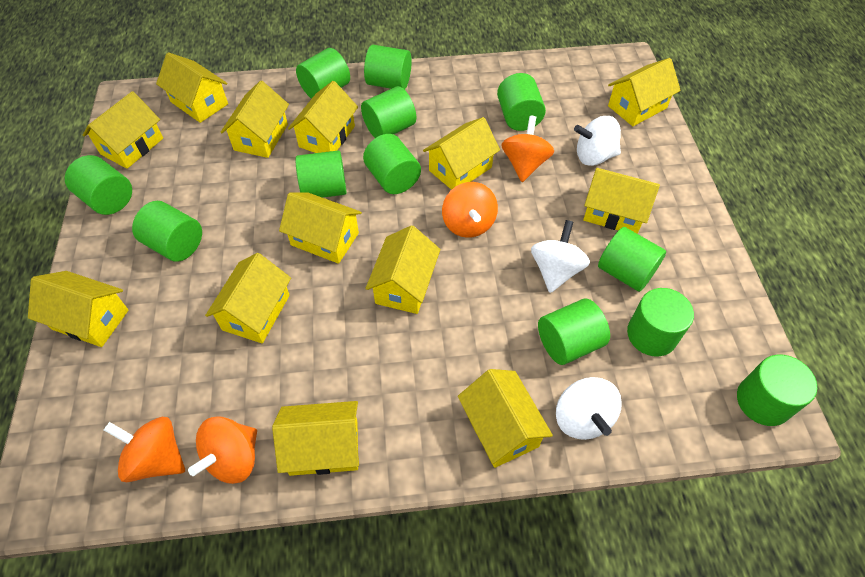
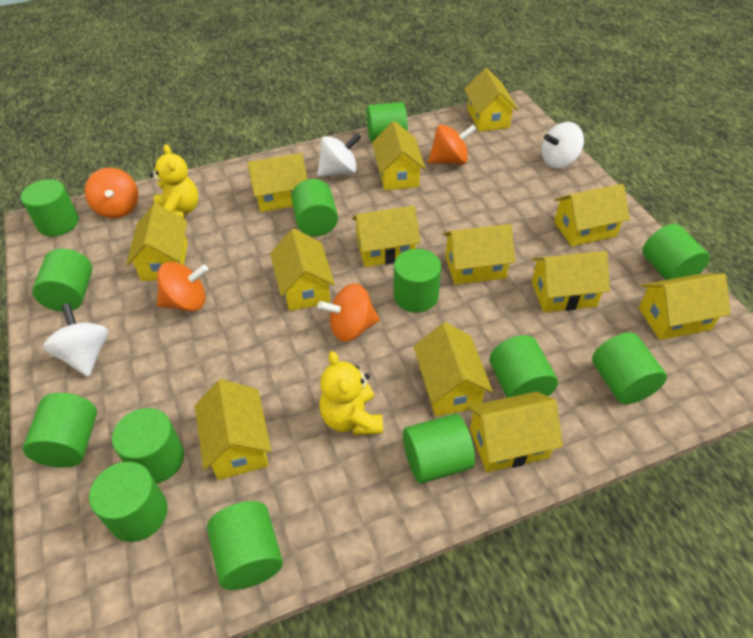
green cylinder: [65,155,132,215] [132,201,202,262] [295,150,347,198] [296,48,350,99] [361,86,416,138] [363,134,421,194] [364,45,412,90] [497,73,546,131] [538,298,610,365] [598,227,666,292] [627,288,694,356] [737,355,817,426] = 12 -> [21,179,79,237] [23,393,97,468] [32,248,92,311] [89,462,167,542] [112,408,184,483] [207,501,283,590] [291,179,338,236] [366,102,408,142] [394,249,441,313] [403,414,475,484] [489,335,558,398] [592,333,667,404] [642,224,710,280] = 13
yellow teddy bear: none = 0 -> [150,144,198,219] [319,351,383,435] = 2

